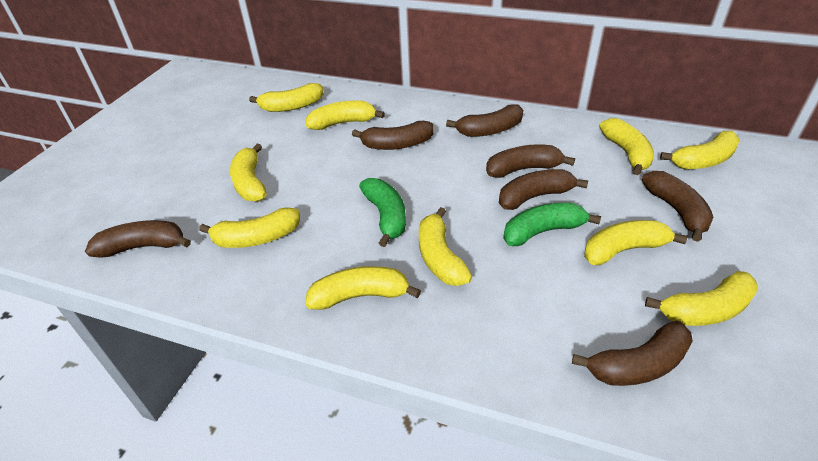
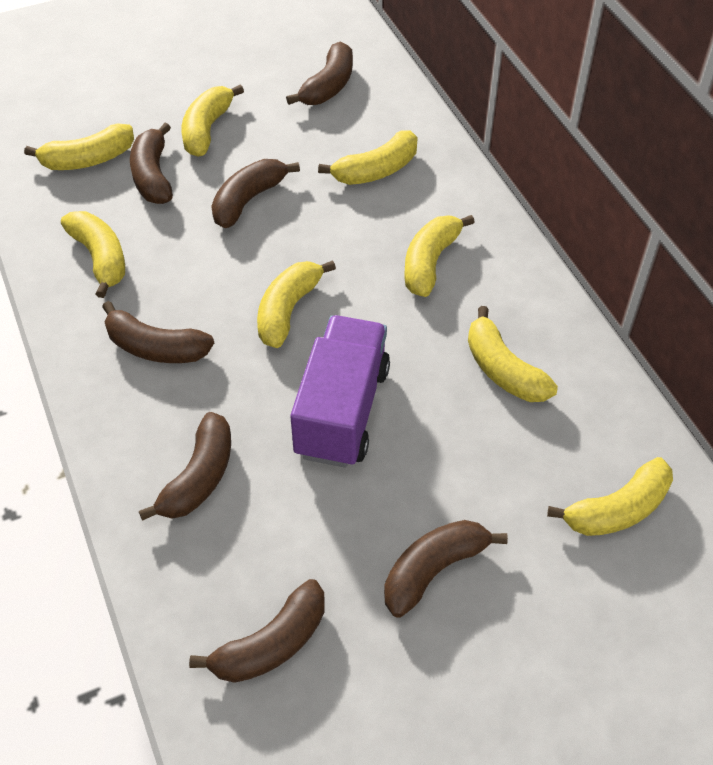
green banana: [359,178,406,247] [503,203,601,246] = 2 -> none = 0
purple truck: none = 0 -> [290,315,390,468] = 1
yellow banana: [199,207,300,248] [230,144,267,201] [249,83,323,112] [305,266,421,310] [306,101,385,130] [419,207,472,286] [584,220,687,265] [599,118,654,175] [645,271,758,326] [660,131,740,169] = 10 -> [24,123,134,170] [61,211,125,298] [182,85,244,157] [257,260,336,348] [318,130,418,185] [404,215,475,297] [468,306,558,402] [547,457,673,536] = 8

